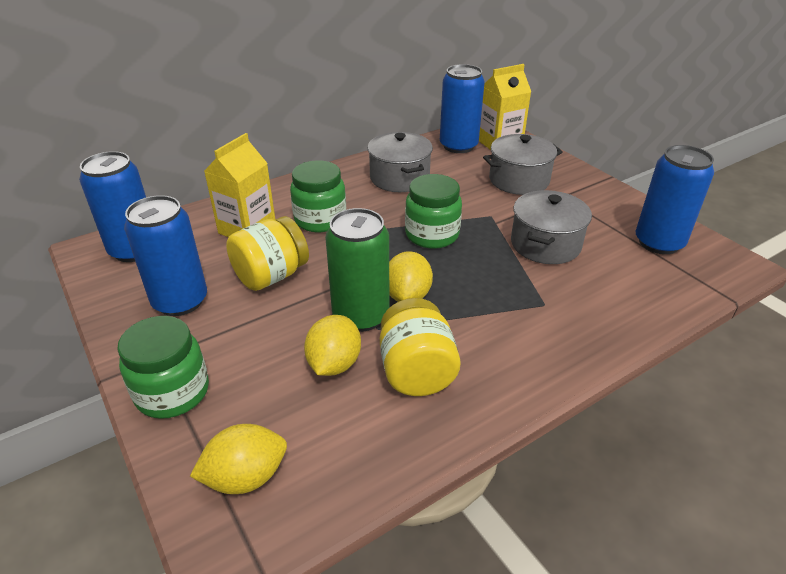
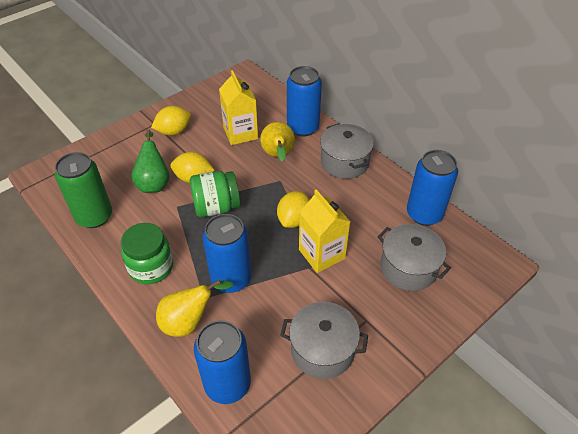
green jar: [117,316,209,419] [290,160,346,232] [405,174,462,249] = 3 -> [121,223,173,284] [190,171,240,217] = 2
green pear: none = 0 -> [131,129,169,193] = 1
yellow jar: [226,216,309,291] [380,298,460,396] = 2 -> none = 0
yellow pear: none = 0 -> [156,279,234,337] [260,122,295,161] = 2

